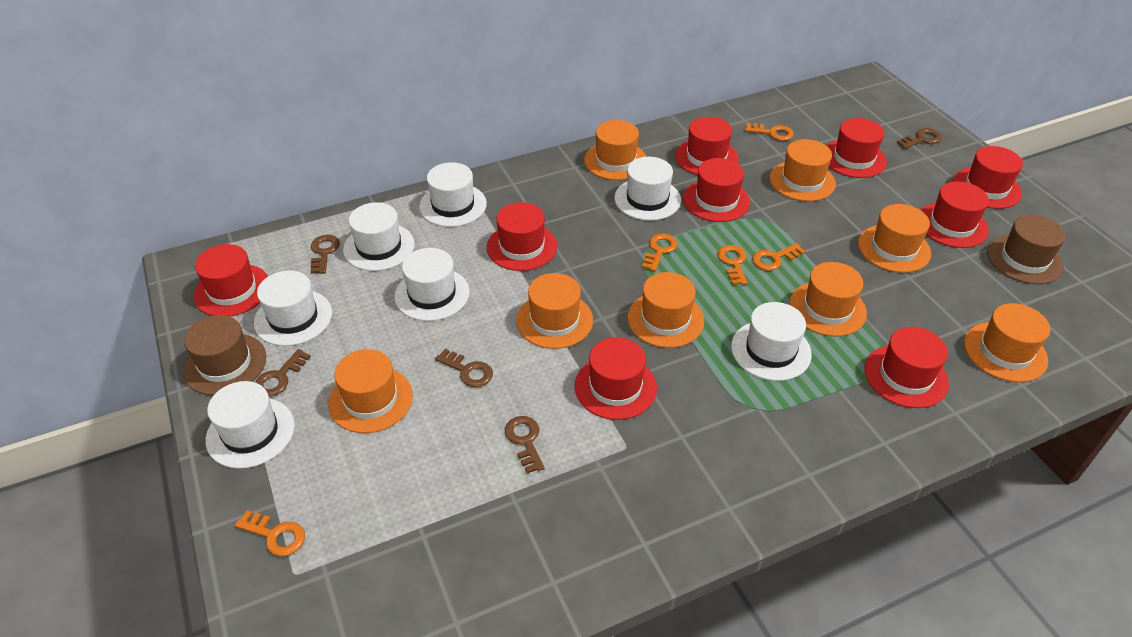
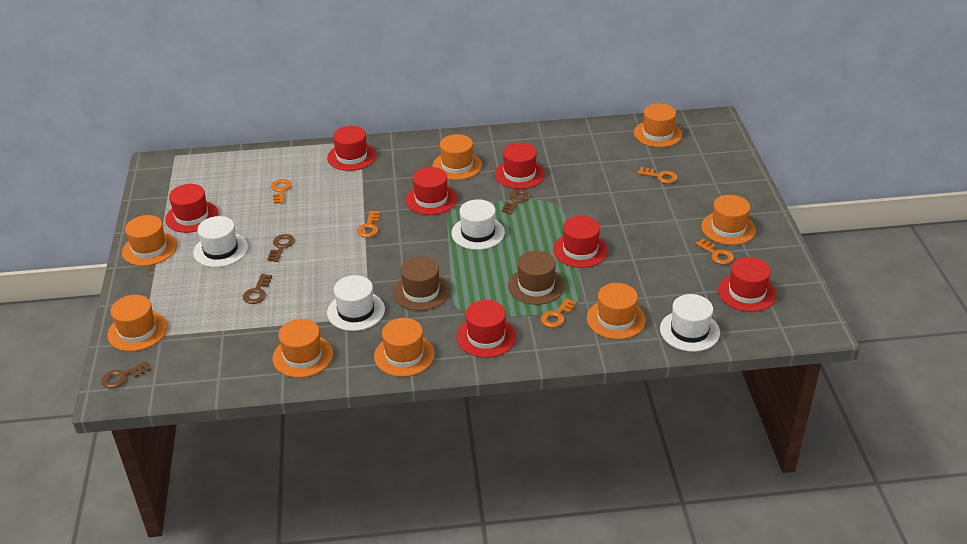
brown key: [255,349,311,397] [311,235,340,274] [435,349,493,387] [505,416,545,473] [897,128,942,149] = 5 -> [101,361,151,388] [243,274,272,304] [267,234,295,262] [502,189,530,214] = 4
red hat: [193,244,268,316] [487,202,557,271] [574,337,657,420] [675,117,739,175] [683,158,750,222] [826,118,887,178] [865,327,949,408] [921,182,989,248] [953,146,1023,209] = 9 -> [165,184,218,233] [327,126,376,171] [406,167,457,215] [456,300,516,358] [495,143,545,189] [553,216,608,268] [718,257,776,312] = 7
white hat: [206,381,295,469] [254,270,332,346] [343,202,415,271] [394,248,470,321] [419,162,487,227] [614,157,681,221] [731,302,812,381] = 7 -> [193,216,248,267] [327,275,385,331] [451,199,505,250] [660,294,720,352] = 4

